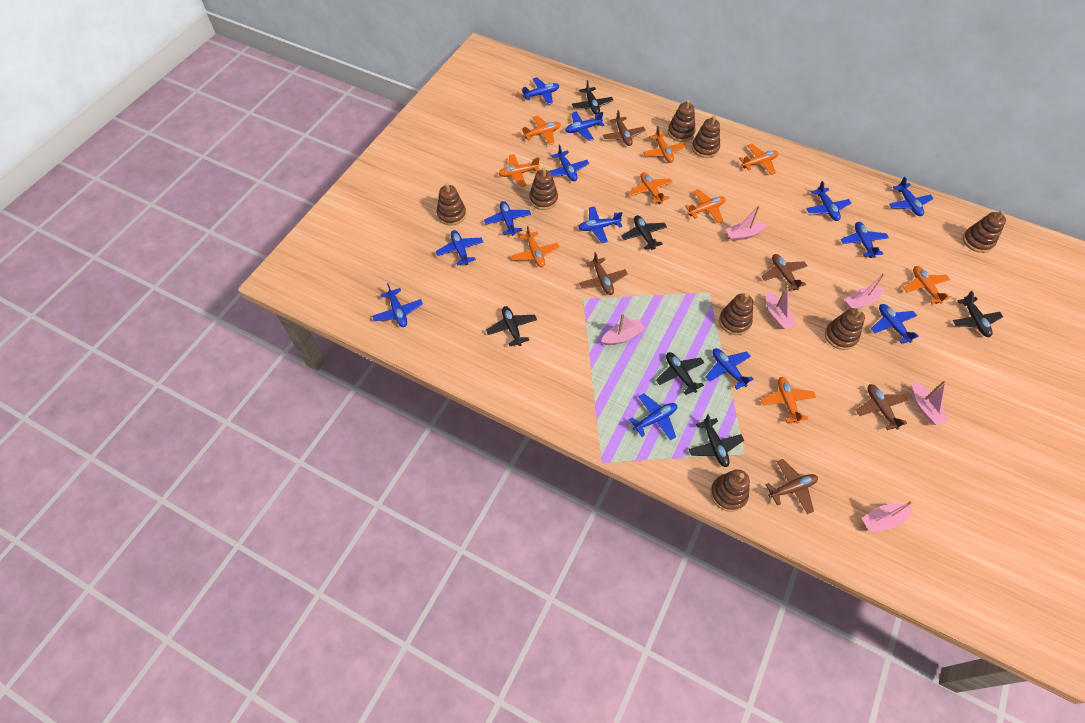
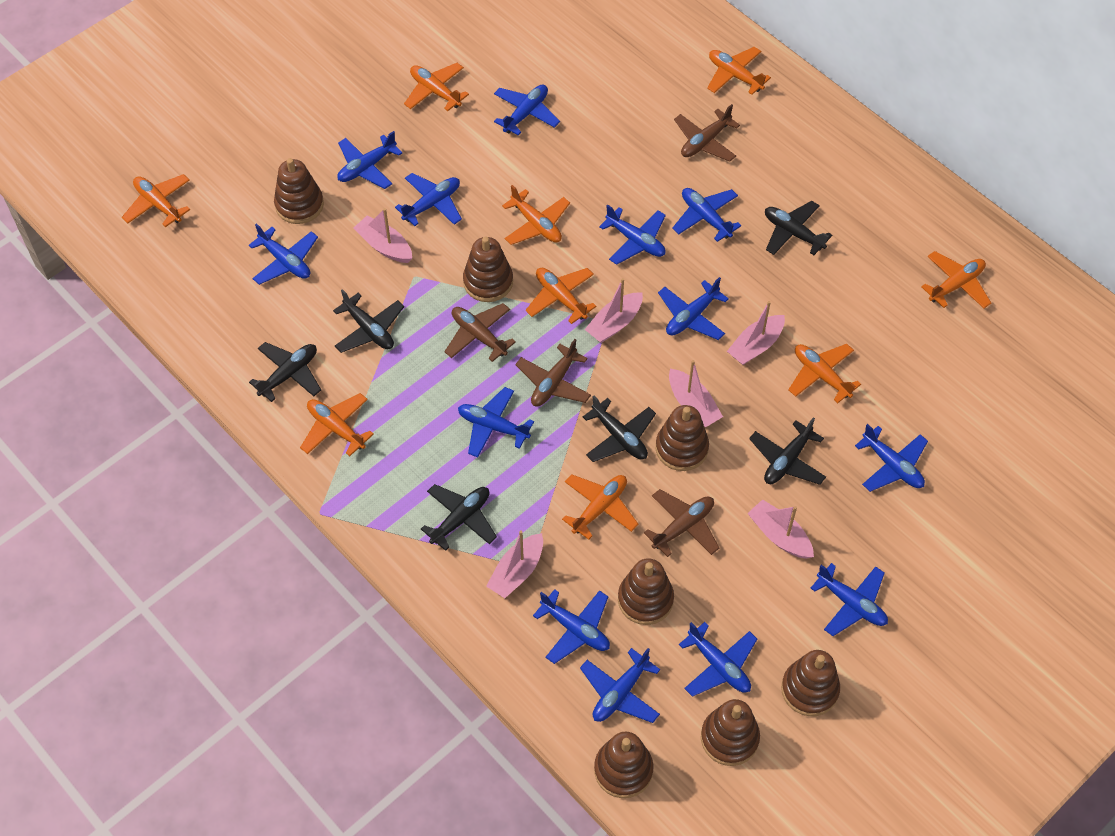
brown plane: [579,252,628,295] [603,110,645,146] [762,254,807,291] [765,459,818,514] [856,384,908,430] = 5 -> [444,303,516,362] [515,339,591,407] [644,489,719,557] [674,104,740,162] = 4
brown stacking toy: [437,183,466,226] [529,168,558,210] [668,100,696,142] [692,116,720,158] [710,469,750,512] [719,293,753,335] [825,308,865,350] [963,211,1006,253] = 8 -> [274,158,324,224] [463,237,513,302] [594,732,654,798] [618,558,674,625] [656,405,709,471] [701,699,760,766] [781,650,840,716] = 7

